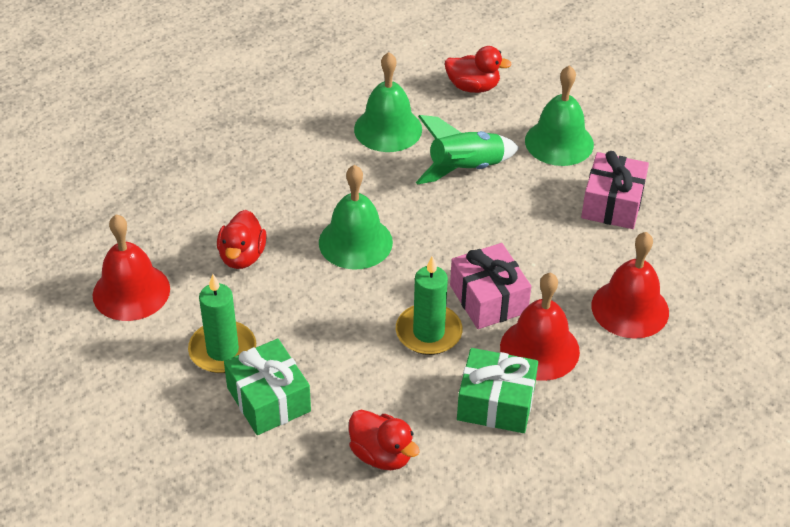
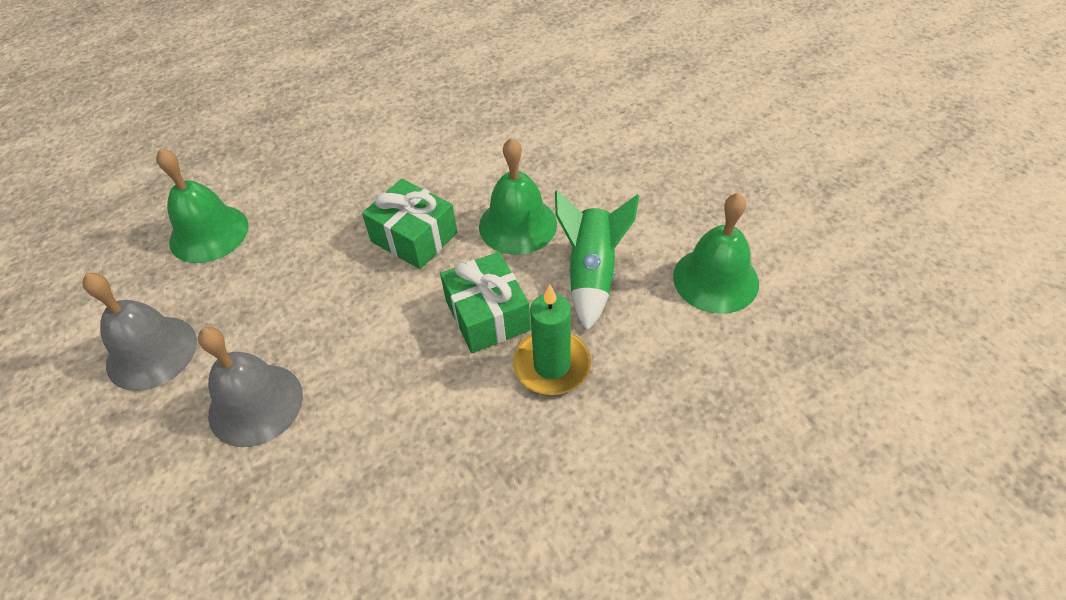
green candle: [188,274,256,373] [396,256,463,355] = 2 -> [513,284,591,395] = 1
grey bell: none = 0 -> [82,273,197,391] [198,327,303,447] = 2
pink gift: [450,243,531,329] [581,151,649,229] = 2 -> none = 0
red bell: [93,214,170,321] [500,273,580,381] [591,232,669,339] = 3 -> none = 0
red duck: [217,210,267,269] [349,410,420,470] [445,46,512,93] = 3 -> none = 0

